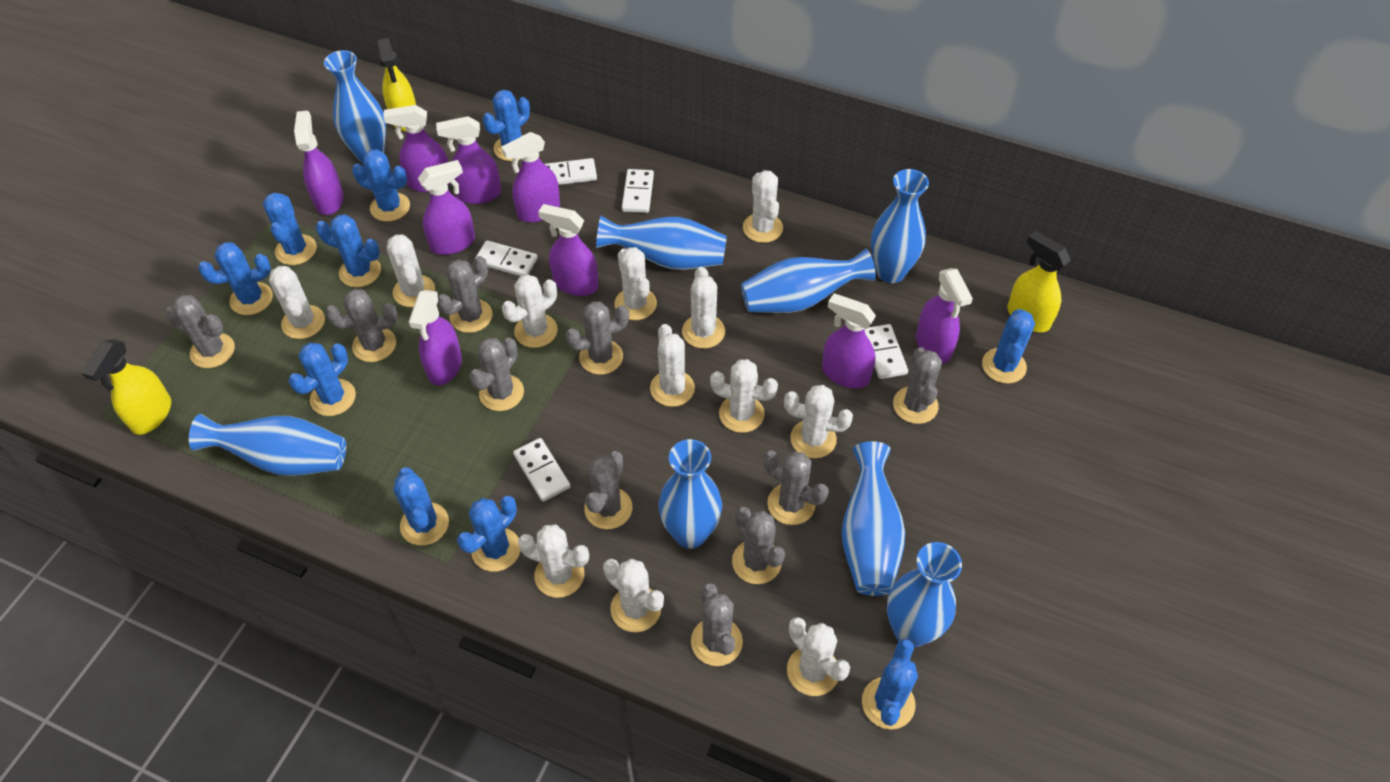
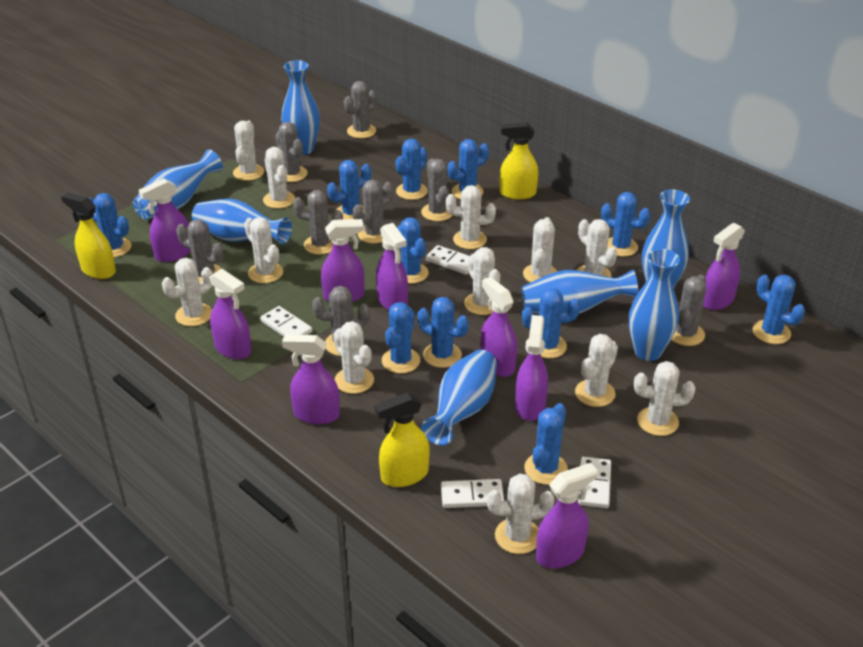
blue cactus: [198,242,273,315] [263,192,317,265] [288,342,356,416] [316,214,381,287] [352,149,410,222] [393,467,449,545] [457,496,520,572] [482,90,530,161] [862,639,918,729] [982,309,1035,384] = 10 -> [88,193,131,257] [327,160,371,219] [382,302,420,373] [395,139,428,200] [397,217,429,284] [418,297,469,368] [448,139,489,199] [522,288,580,358] [524,403,568,485] [601,192,650,257] [753,275,805,344] = 11
blue vase: [189,414,346,476] [324,50,386,163] [596,216,727,270] [658,439,722,549] [741,248,876,313] [841,441,905,596] [871,169,929,283] [887,542,962,647] = 8 -> [133,149,223,220] [192,199,292,244] [281,60,320,155] [421,350,497,446] [521,270,638,314] [629,249,680,361] [642,190,690,289] = 7
grey cactus: [166,295,235,368] [326,289,398,362] [438,256,493,333] [469,338,524,411] [566,301,629,375] [584,451,632,529] [691,583,743,666] [732,507,785,584] [763,450,829,525] [893,347,942,424] = 10 -> [176,219,224,283] [275,122,308,182] [293,190,343,255] [312,286,370,356] [344,81,376,138] [353,180,393,244] [421,158,453,221] [671,275,706,346] = 8
white domino: [475,240,537,276] [513,438,571,502] [545,158,597,185] [622,169,654,213] [865,324,908,379] = 5 -> [260,306,312,337] [426,245,470,275] [441,479,504,508] [578,457,611,508] = 4

